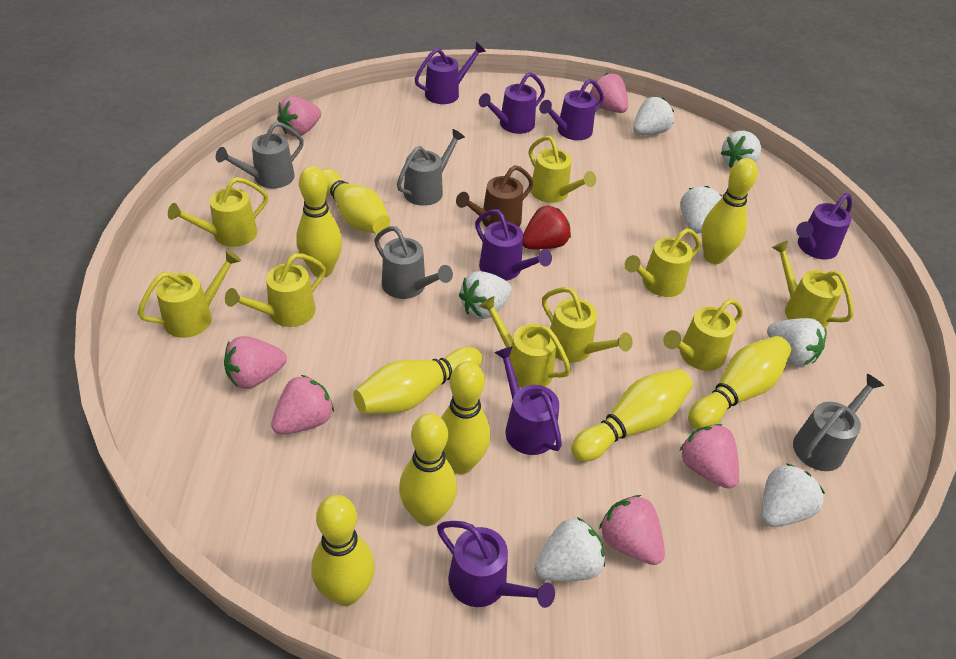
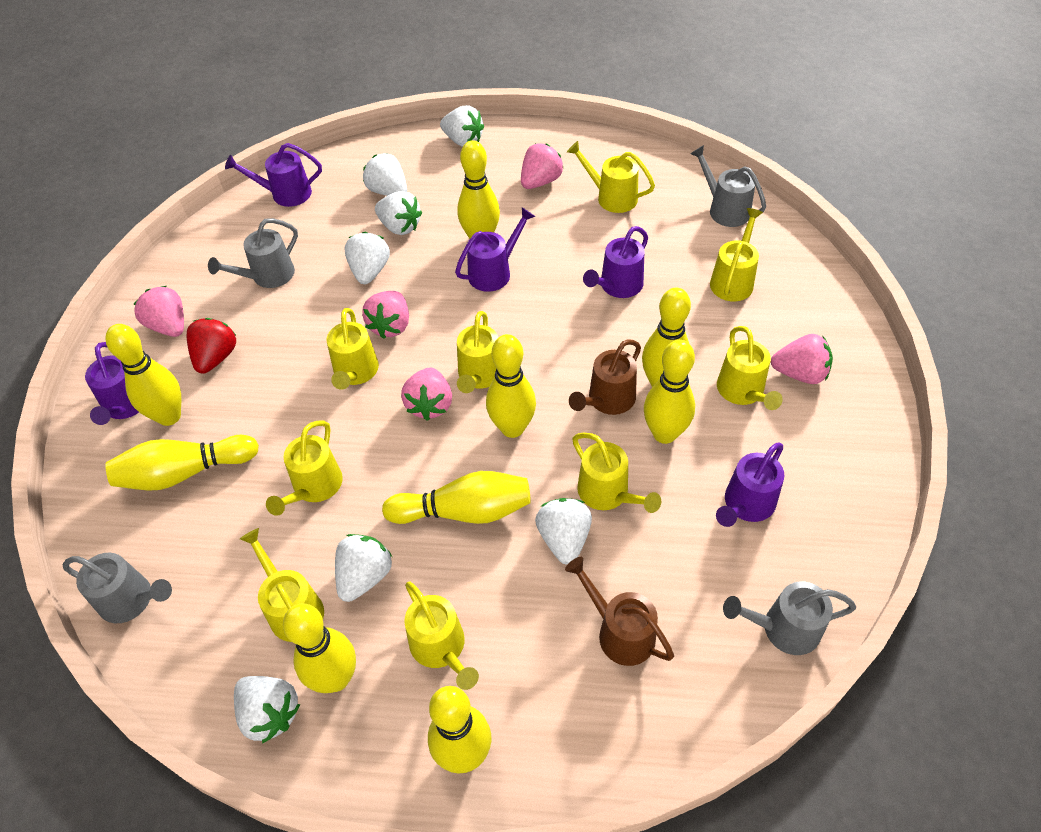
brown watering can: [456,165,534,227] = 1 -> [565,557,674,666] [569,339,641,415] = 2
pink strawberry: [224,336,287,389] [271,375,334,435] [277,96,321,137] [590,73,628,113] [599,495,665,565] [680,424,739,489] = 6 -> [133,286,184,337] [362,291,409,339] [401,367,452,421] [521,143,564,189] [771,334,833,384] = 5
purple watering can: [415,42,486,104] [437,521,555,608] [475,209,552,281] [479,72,545,134] [494,346,562,455] [539,79,604,140] [796,193,852,260] = 7 -> [85,342,139,425] [225,143,322,207] [455,207,535,292] [583,226,648,298] [716,443,784,527] = 5

